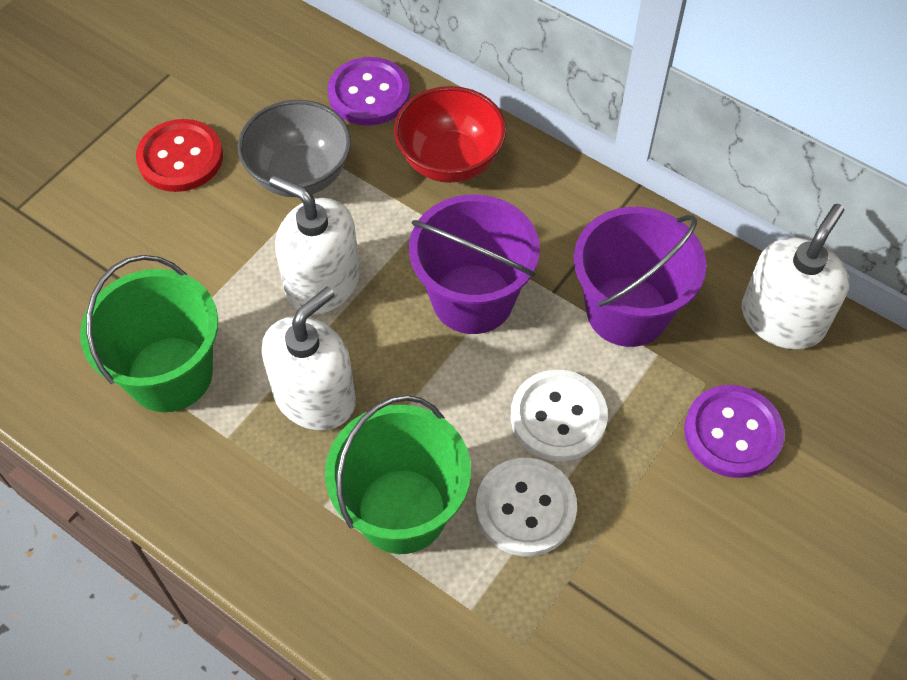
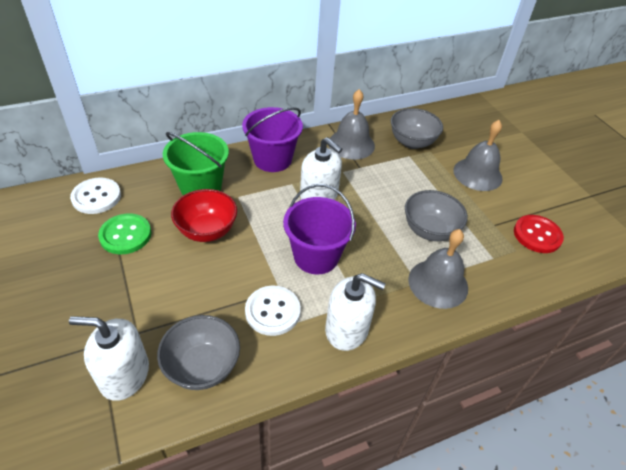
green bucket: [80,255,218,412] [325,395,471,554] = 2 -> [163,132,229,195] = 1
green button: none = 0 -> [98,213,151,254] = 1
grey bell: none = 0 -> [329,89,375,160] [408,229,468,309] [453,120,503,191] = 3
grey bowl: [238,100,351,197] = 1 -> [157,315,240,390] [391,108,443,149] [405,190,468,241] = 3
purple button: [328,57,410,126] [684,385,785,478] = 2 -> none = 0

